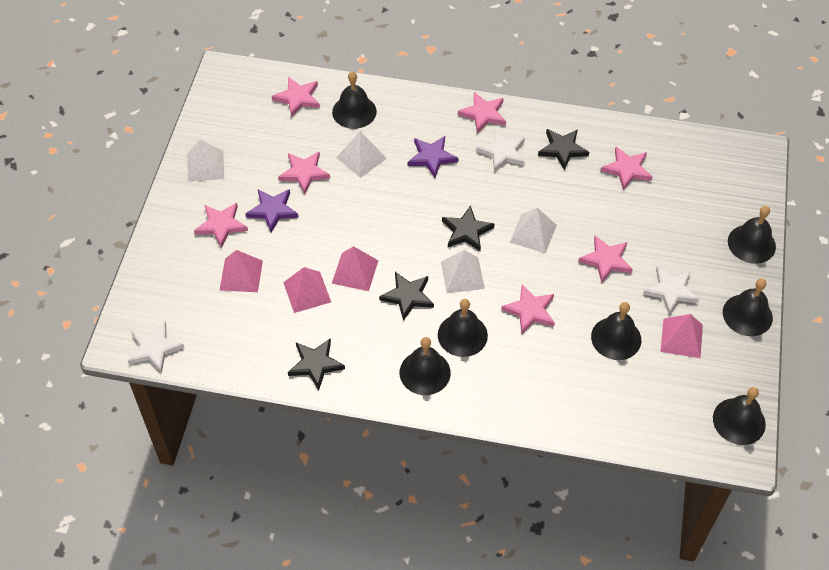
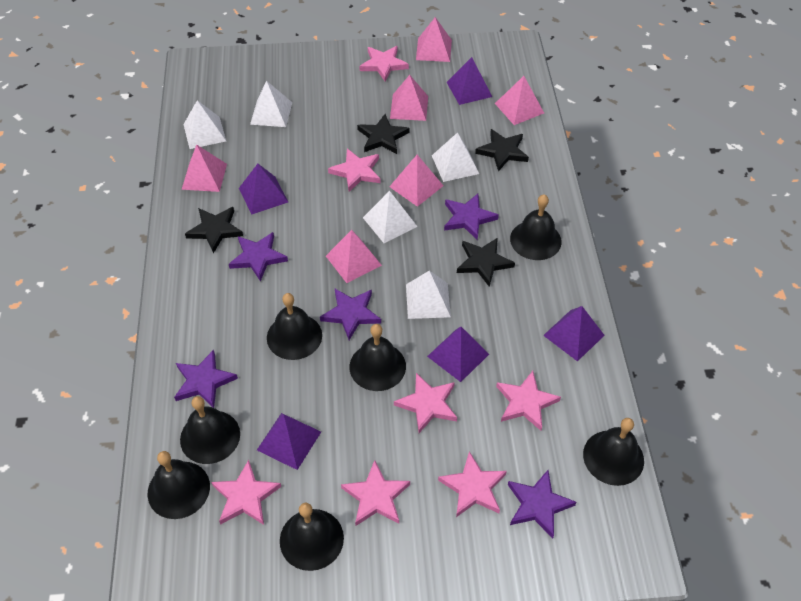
pink pyramid: [220,250,263,292] [283,267,331,313] [332,246,379,291] [660,314,703,358] = 4 -> [182,145,227,192] [326,230,382,283] [389,155,443,207] [390,75,428,121] [416,17,452,62] [495,76,544,125] = 6
purple pyramid: none = 0 -> [239,164,288,215] [257,413,321,470] [427,327,489,382] [447,57,492,105] [543,306,605,362] = 5
purple star: [245,189,299,232] [408,136,458,178] = 2 -> [174,350,238,408] [229,232,288,282] [320,289,381,340] [444,194,499,240] [508,470,576,539] = 5
white pyramid: [187,139,224,182] [336,131,387,178] [441,250,485,293] [510,208,557,253] = 4 -> [183,100,226,149] [250,81,292,127] [363,191,418,243] [406,271,451,319] [432,132,479,182] = 5
white star: [128,321,185,373] [476,129,525,172] [643,266,699,314] = 3 -> none = 0

